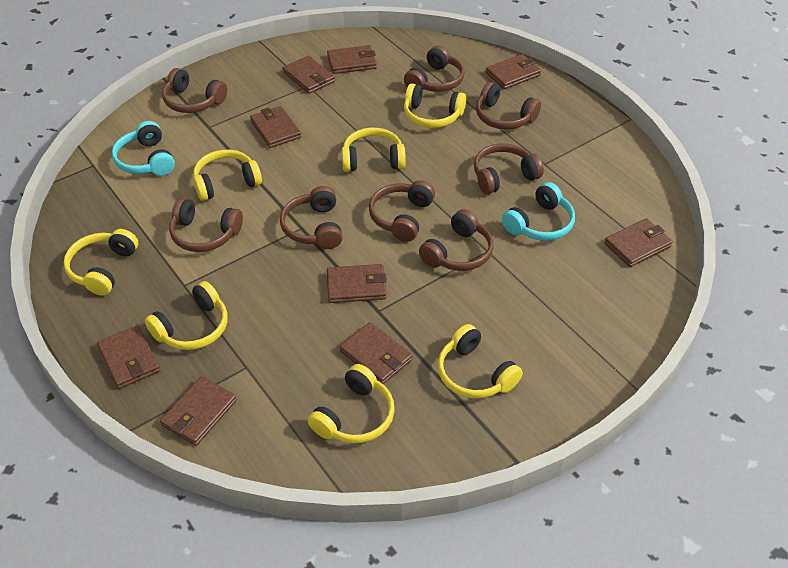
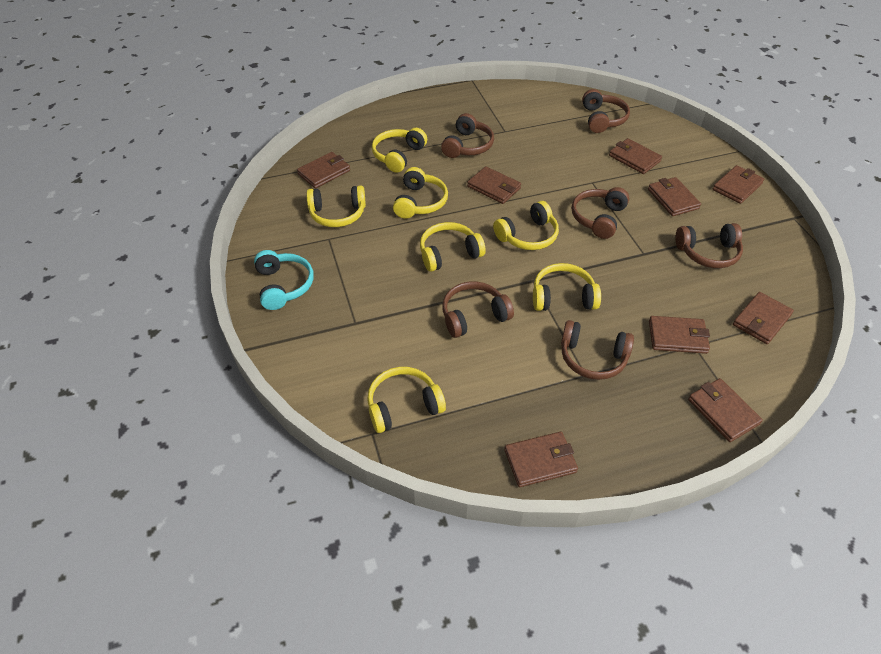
brown headphones: [162,68,227,113] [169,198,243,252] [280,186,343,249] [369,180,435,242] [404,45,465,92] [419,209,494,271] [474,144,544,194] [476,82,541,129] = 8 -> [441,113,494,158] [442,281,514,338] [561,320,634,380] [572,187,629,239] [582,89,630,133] [675,223,743,268] = 6
turquoise headphones: [112,121,175,176] [502,182,575,241] = 2 -> [254,250,314,310] = 1

